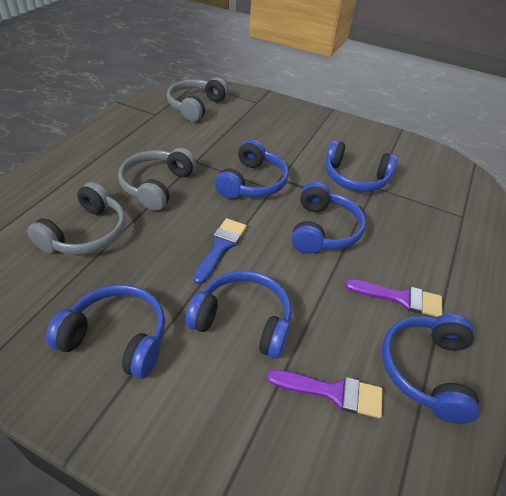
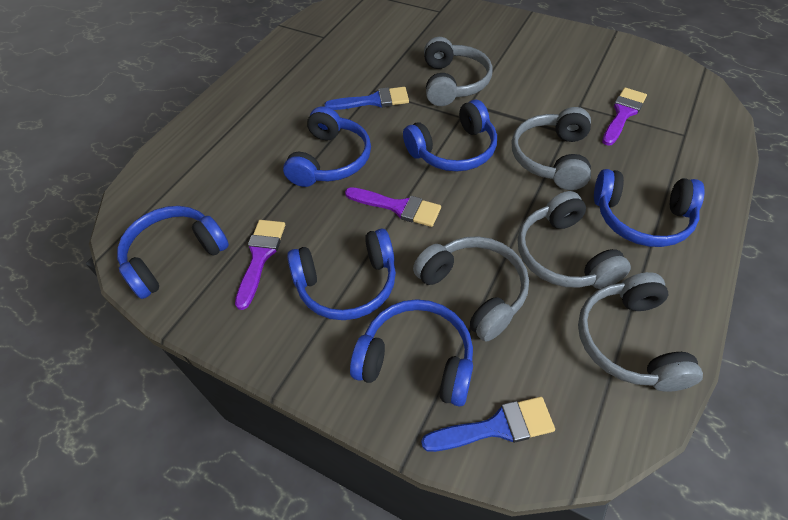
blue brush: [193,218,247,284] = 1 -> [325,87,409,110] [421,397,555,452] = 2
grey headphones: [27,182,126,255] [118,148,196,211] [167,77,228,122] = 3 -> [413,236,529,342] [424,37,493,106] [512,107,591,190] [518,191,631,289] [578,272,703,392] = 5
purple brush: [267,370,383,418] [345,279,443,317] = 2 -> [235,220,285,310] [345,187,441,227] [602,88,647,146] = 3

